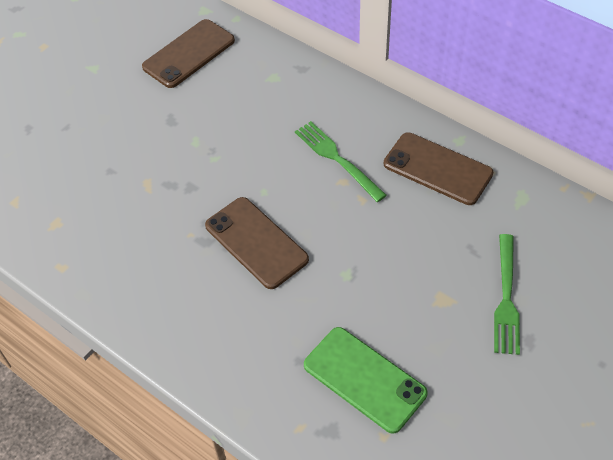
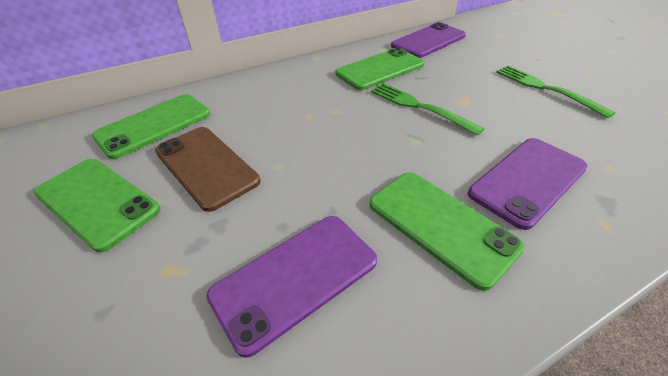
brown phone: [142,19,235,88] [205,197,309,289] [384,132,493,205] = 3 -> [155,127,260,212] = 1
green phone: [304,327,428,434] = 1 -> [34,159,160,252] [92,94,210,159] [336,47,424,90] [369,172,525,291] = 4
purple phone: none = 0 -> [206,216,377,358] [391,22,466,58] [468,138,588,230] = 3

